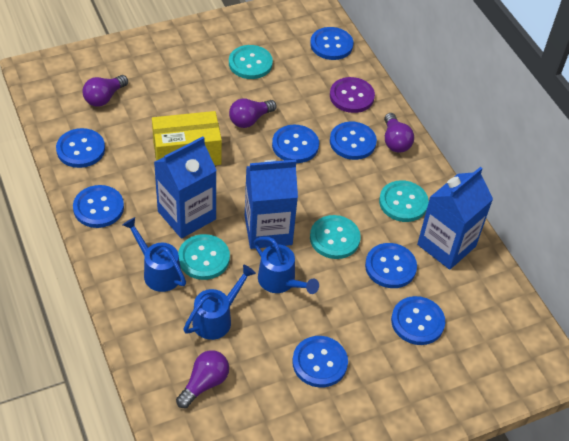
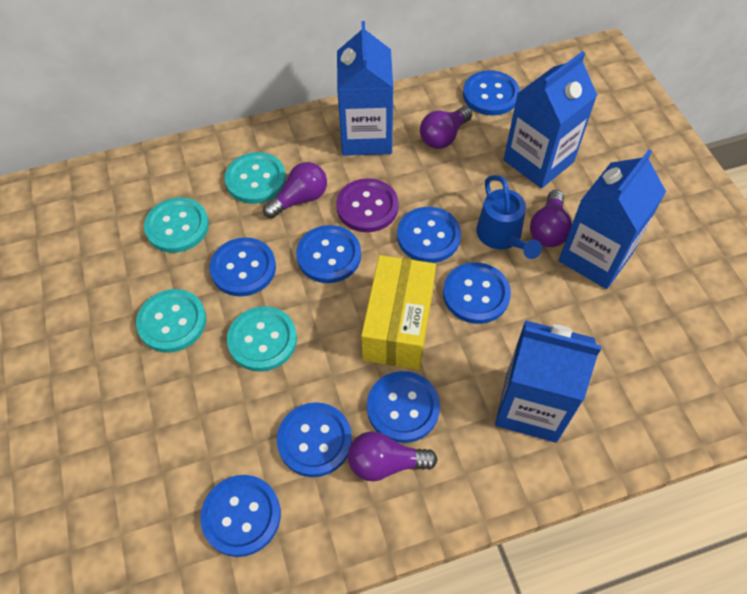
blue carton: [154,136,217,238] [245,160,298,249] [417,167,493,270] = 3 -> [337,21,393,156] [495,320,601,443] [504,51,597,188] [559,149,666,289] = 4
blue watering can: [123,217,186,292] [184,265,256,340] [254,237,319,294] = 3 -> [476,175,542,259] = 1

